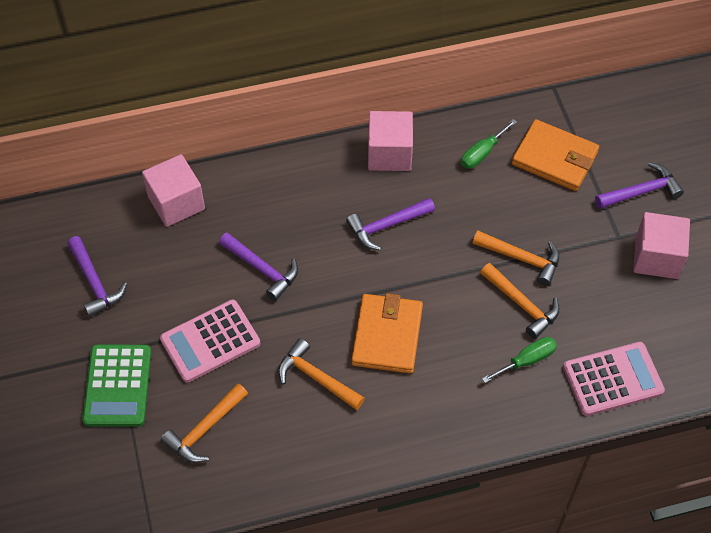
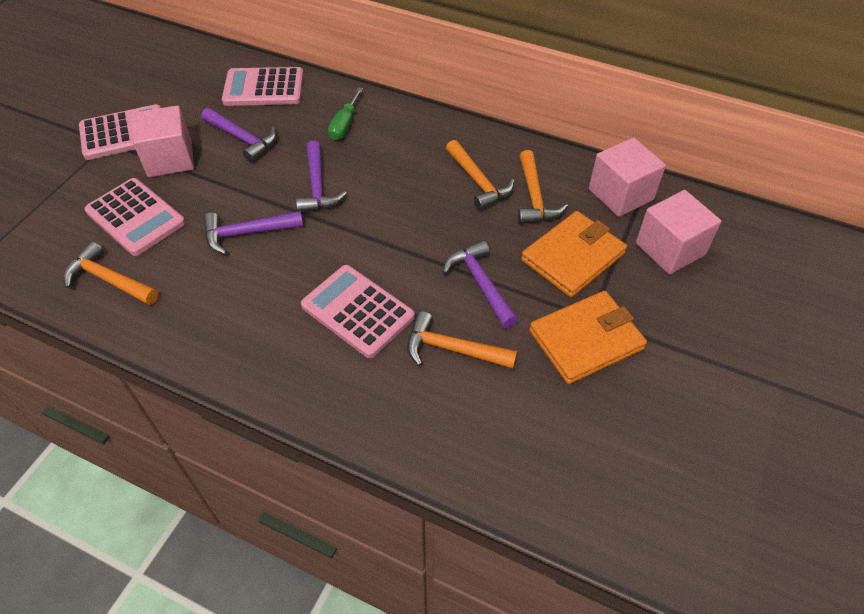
green calculator: [82,345,151,427] = 1 -> none = 0
green screwdriver: [461,119,517,169] [482,337,557,383] = 2 -> [328,87,363,140] = 1
pink calculator: [160,300,260,383] [563,342,665,416] = 2 -> [79,104,161,160] [84,178,186,256] [222,67,304,106] [301,265,415,358] = 4

